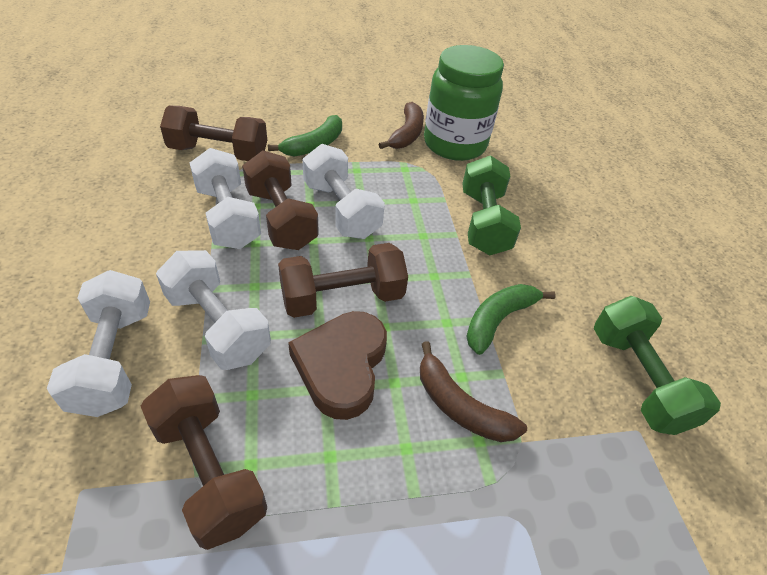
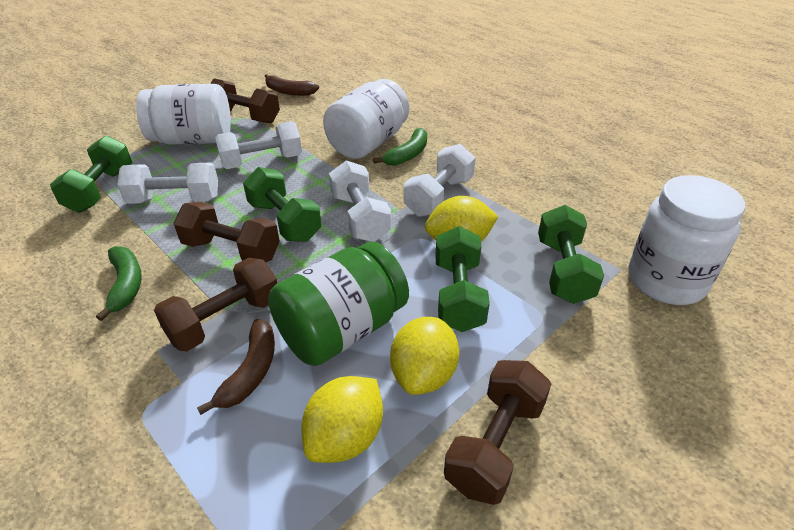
brown heart: [288,311,387,420] = 1 -> none = 0
green dumbbell: [462,155,521,255] [594,296,721,435] = 2 -> [50,135,132,213] [243,167,322,242] [435,226,490,332] [538,205,604,304] = 4
white jar: none = 0 -> [136,84,231,145] [323,79,409,159] [628,175,745,305] = 3
yellow lemon: none = 0 -> [301,376,383,463] [390,317,459,395] [425,196,498,241] = 3

